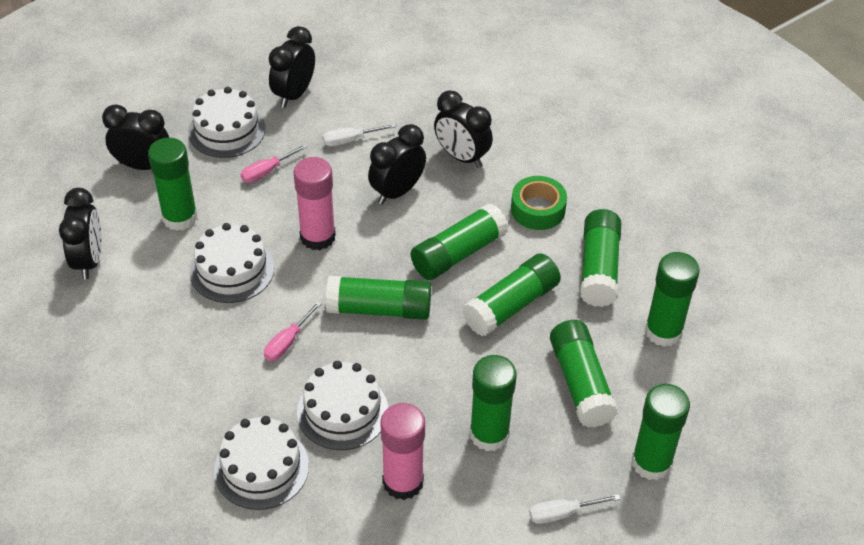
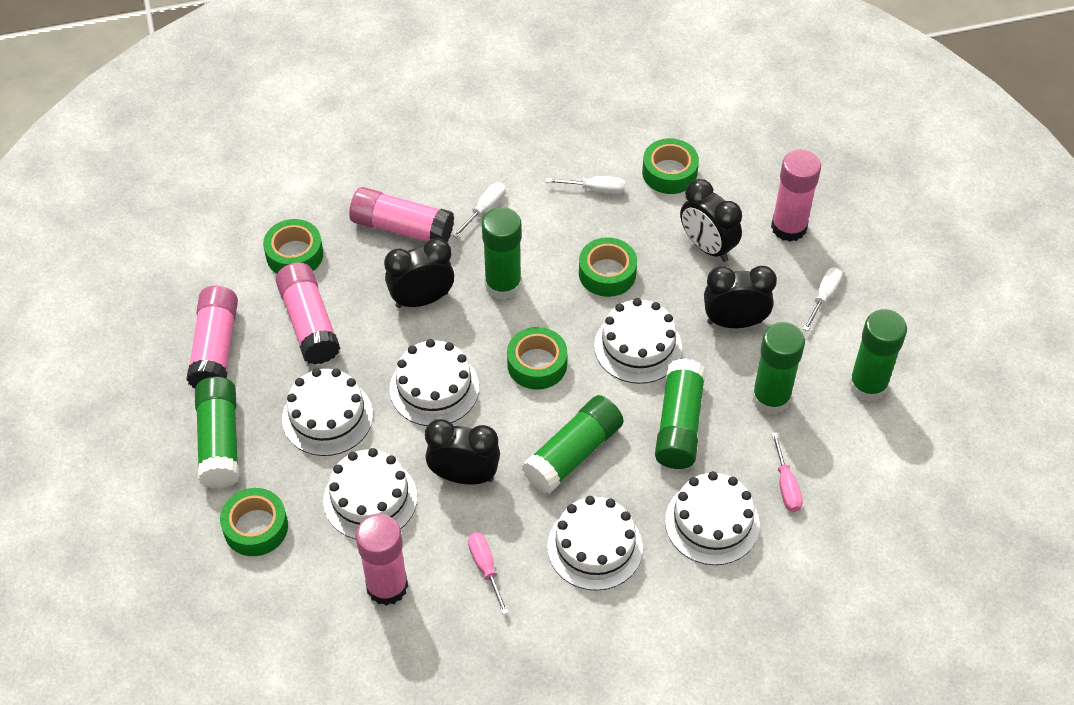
black clock: [59,188,102,279] [102,104,169,170] [269,26,315,108] [368,124,426,204] [434,91,493,168] = 5 -> [384,238,454,308] [425,419,500,485] [680,179,742,262] [704,266,777,328] = 4
green glue stick: [148,138,198,231] [326,276,431,320] [411,203,508,280] [462,253,561,336] [470,355,517,451] [550,320,618,427] [580,209,621,307] [632,384,690,480] [645,252,700,347] = 9 -> [195,377,239,489] [482,207,522,300] [522,395,623,494] [655,358,706,469] [752,322,805,414] [849,309,907,402] = 6
green tape: [511,176,567,230] = 1 -> [220,488,288,556] [263,219,323,274] [507,327,567,390] [579,237,637,297] [642,138,699,194] = 5
pink glue stick: [294,157,336,250] [380,403,425,500] = 2 -> [186,286,238,388] [276,262,340,365] [349,187,454,243] [356,514,408,606] [771,149,821,242] = 5
white cake: [188,87,265,158] [190,223,274,303] [214,416,309,510] [297,361,388,450] = 4 -> [282,368,373,456] [323,448,417,539] [390,339,479,426] [547,496,643,591] [594,298,682,384] [665,471,760,565] = 6
white screwdriver: [323,124,396,146] [529,494,620,524] = 2 -> [452,183,506,238] [546,176,625,194] [803,267,842,331] = 3

